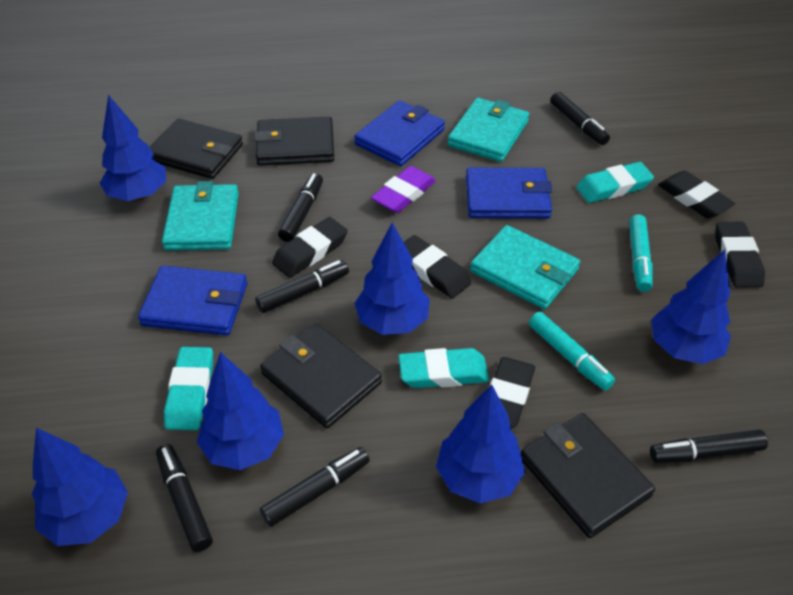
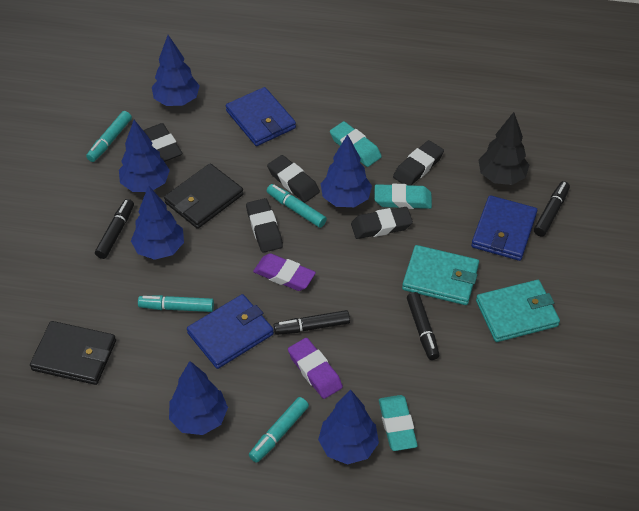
black marker: [156,444,213,552] [255,260,349,313] [260,447,370,527] [278,173,323,242] [550,92,610,145] [650,429,768,463] = 6 -> [95,199,134,259] [274,310,350,335] [407,292,439,360] [534,181,570,236] = 4
black tree: none = 0 -> [478,112,529,185] = 1
black wallet: [150,118,243,179] [254,117,334,166] [260,323,382,428] [521,413,655,538] = 4 -> [30,321,116,385] [164,163,244,229] = 2
purple eraser: [371,166,436,213] = 1 -> [253,253,316,291] [288,338,343,399] = 2
turquoise marker: [529,312,615,391] [629,214,653,292] = 2 -> [86,111,132,162] [138,295,214,312] [249,397,309,463] [267,184,327,228] = 4
turquoise wallet: [162,181,239,250] [448,98,529,162] [470,225,580,309] = 3 -> [402,245,479,305] [476,280,560,342] = 2

